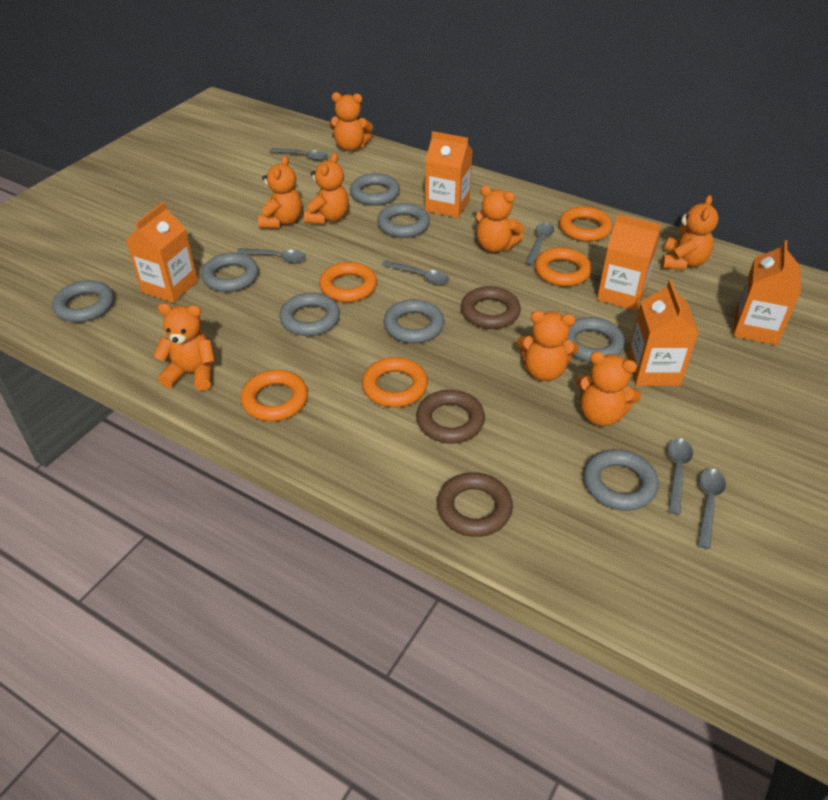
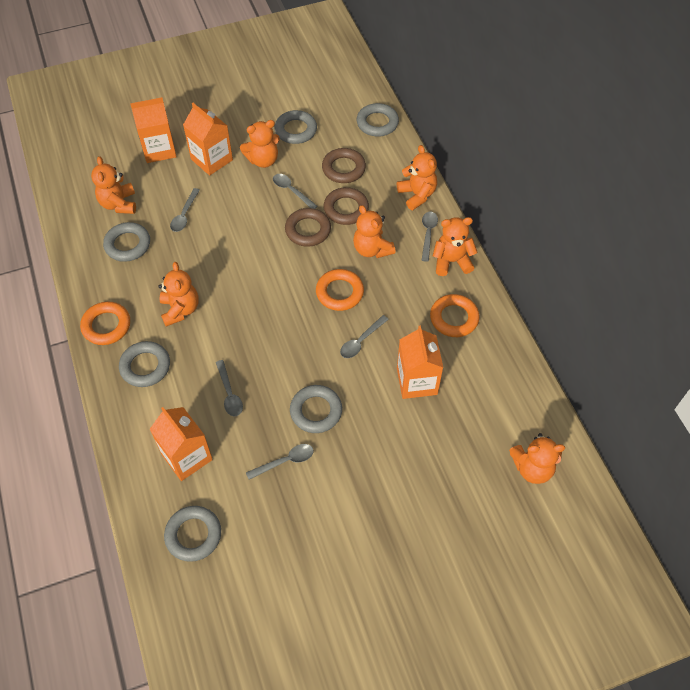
grey ring: [52,280,114,323] [201,253,259,292] [279,293,340,336] [350,173,400,206] [377,203,430,238] [383,299,445,343] [567,317,625,362] [583,449,659,511] = 8 -> [103,222,150,262] [119,341,170,387] [164,506,221,562] [274,110,317,144] [290,385,342,433] [357,103,399,137] = 6
orange carton: [126,202,198,303] [425,131,473,218] [597,214,661,311] [627,280,699,386] [733,240,801,345] = 5 -> [130,97,177,163] [150,407,213,481] [183,103,233,175] [397,326,443,399] = 4
orange ring: [241,370,308,421] [319,262,377,302] [362,357,428,407] [535,247,592,287] [559,206,613,242] = 5 -> [80,301,130,345] [316,269,364,311] [430,294,480,337] = 3
orange teddy bear: [153,303,216,391] [258,155,302,228] [304,153,349,224] [330,92,373,151] [475,185,524,253] [517,311,579,381] [576,351,641,426] [661,195,718,270] = 8 -> [91,156,136,214] [158,262,199,326] [240,120,280,168] [353,205,396,258] [397,145,437,210] [433,217,478,276] [509,433,565,484] = 7

